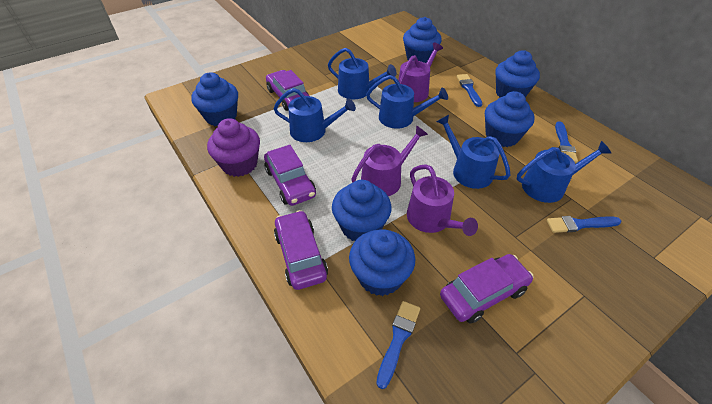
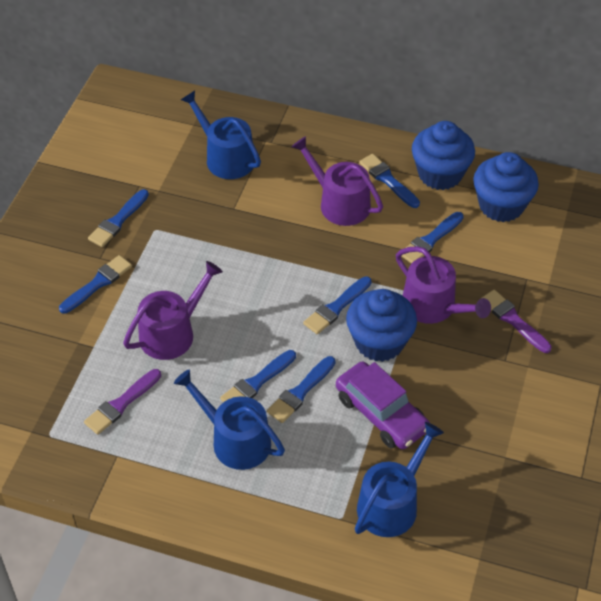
blue brush: [376,301,420,389] [457,74,482,107] [547,216,621,233] [555,121,578,163] = 4 -> [59,255,132,314] [88,189,149,247] [220,350,296,402] [267,356,336,423] [303,276,372,334] [359,154,420,208] [402,212,464,264] = 7
blue cupcake: [191,72,238,126] [332,180,391,241] [349,229,415,296] [403,17,442,63] [485,91,534,147] [495,50,540,97] = 6 -> [346,289,417,362] [412,121,475,190] [473,152,539,222] = 3
blue watering can: [273,88,356,142] [328,48,397,99] [366,75,448,129] [436,115,511,189] [517,141,611,203] = 5 -> [174,369,285,470] [181,91,261,179] [355,422,444,537] = 3
purple brush: none = 0 -> [84,369,161,435] [480,290,552,353] = 2
purple car: [264,145,316,206] [266,70,309,111] [274,210,328,290] [440,254,533,324] = 4 -> [336,362,430,449] = 1
purple cupcake: [207,118,260,177] = 1 -> none = 0

